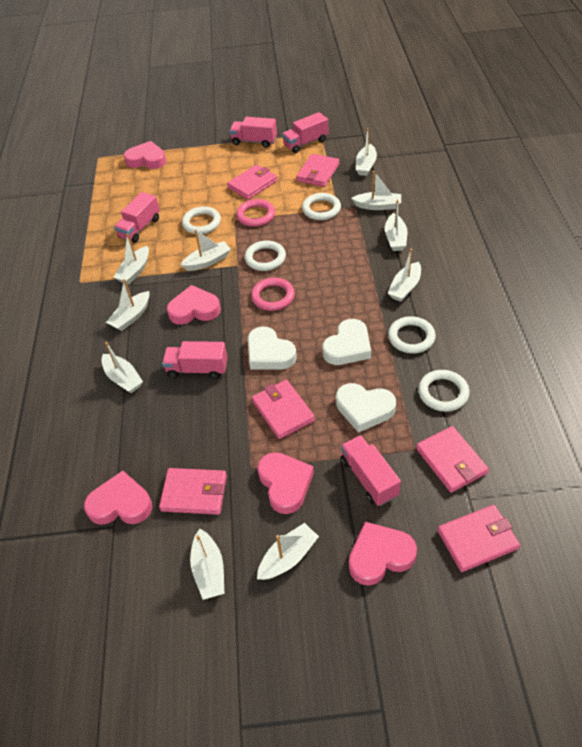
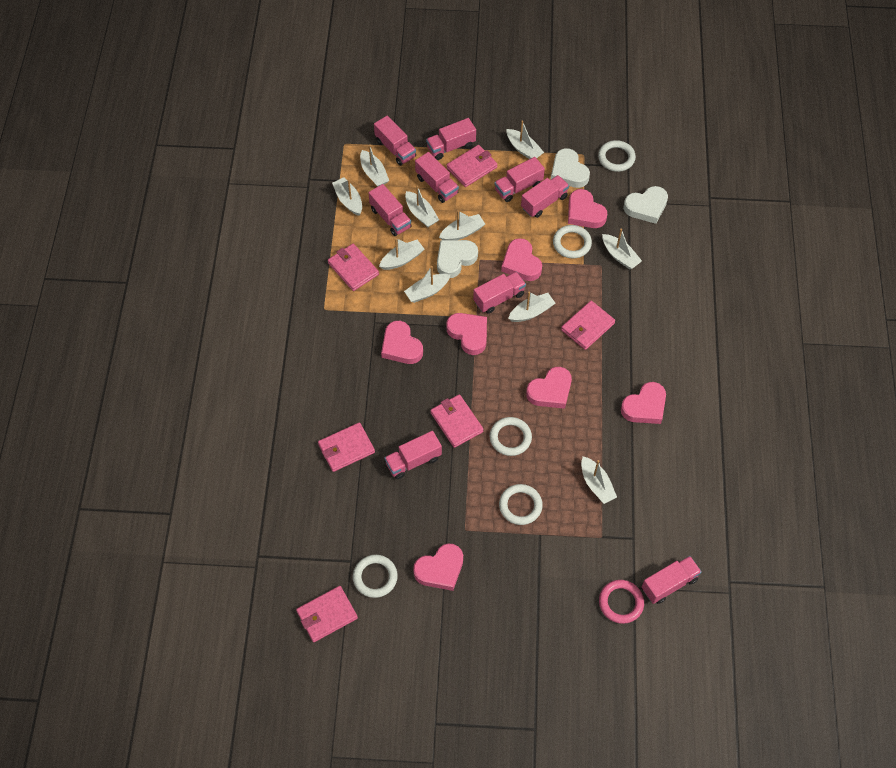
pink heart: [84,471,152,525] [123,141,166,169] [166,285,221,325] [257,452,314,514] [349,522,417,586] = 5 -> [381,321,423,364] [413,544,463,591] [446,313,487,355] [501,238,542,281] [526,367,572,409] [568,189,607,228] [621,382,666,424] = 7
pink ring: [236,199,275,227] [251,278,295,311] = 2 -> [599,580,644,624] = 1
pink truck: [114,192,160,243] [162,341,228,379] [229,117,277,148] [282,112,329,153] [340,435,401,506] = 5 -> [369,184,411,236] [374,116,416,166] [384,431,442,479] [415,152,459,203] [426,118,476,160] [473,272,526,314] [494,157,545,202] [521,175,569,218] [642,556,702,604] = 9

